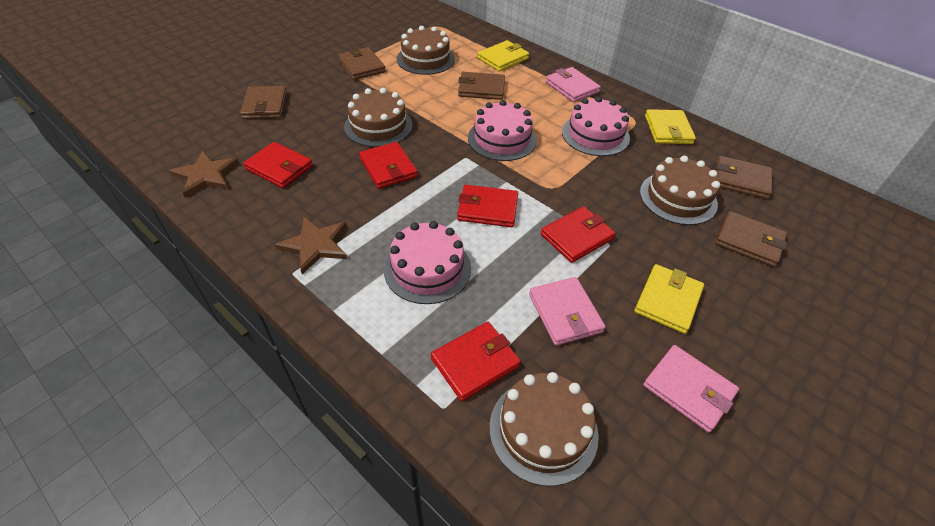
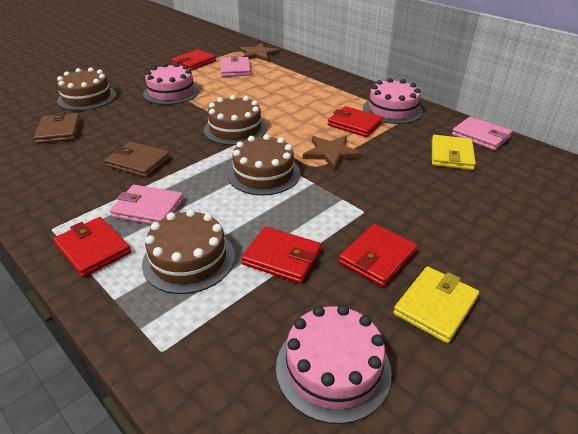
brown wallet: [240,86,287,119] [338,47,386,80] [458,72,505,100] [715,156,772,199] [715,211,787,267] = 5 -> [34,112,81,144] [104,141,171,178] = 2
yellow wallet: [478,40,529,72] [634,264,704,334] [645,109,696,144] = 3 -> [393,266,479,344] [432,135,476,170] = 2

